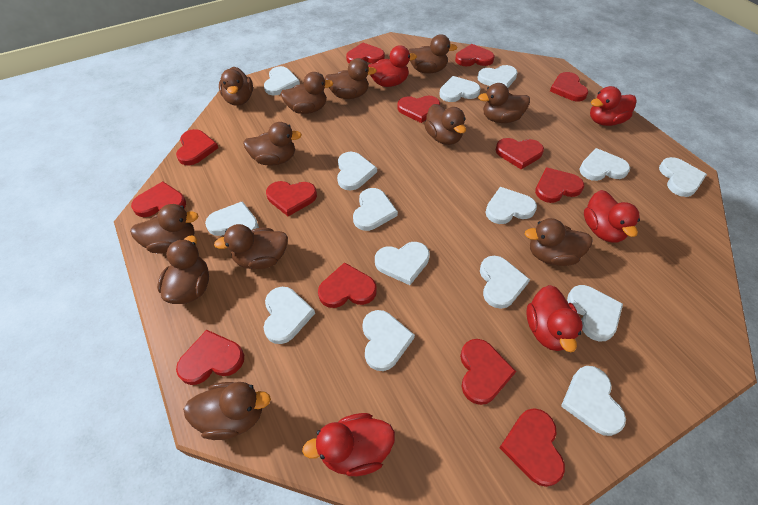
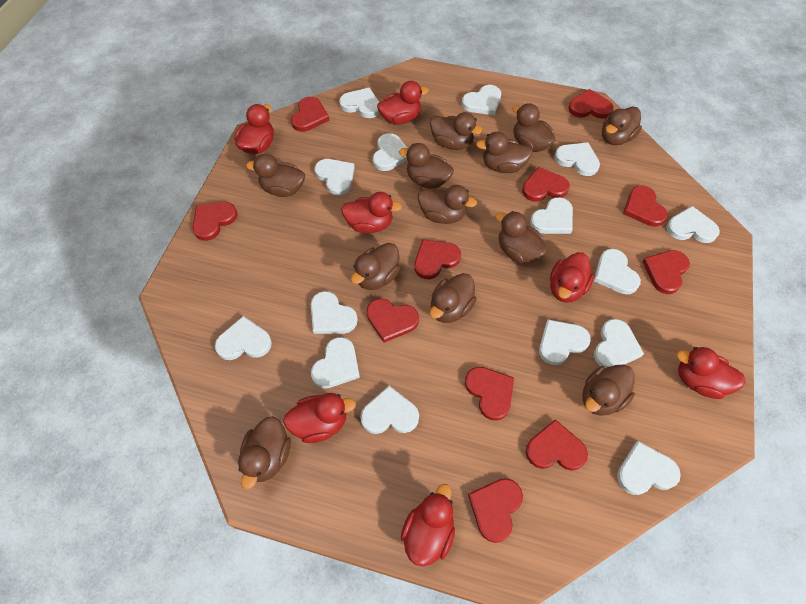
red duck: [302,413,395,476] [368,45,417,87] [526,285,583,352] [584,190,640,243] [590,86,636,126] = 5 -> [235,104,274,154] [283,393,356,443] [341,192,402,233] [377,81,429,125] [401,484,455,566] [550,252,594,303] [676,347,746,399] = 7
red heart: [131,182,186,217] [176,129,218,165] [176,330,244,385] [266,181,317,216] [318,262,377,308] [346,43,385,64] [397,96,440,123] [455,44,494,66] [460,339,516,405] [496,138,544,169] [499,408,565,487] [535,167,584,203] [550,72,588,101] = 13 -> [192,202,238,241] [291,97,330,132] [366,298,419,343] [414,239,461,279] [465,367,514,421] [468,478,523,543] [522,167,570,202] [526,419,588,471] [568,89,613,119] [623,185,668,227] [642,250,690,294] = 11

